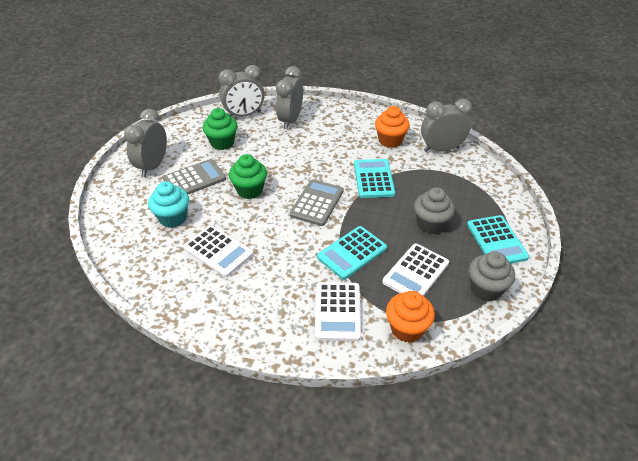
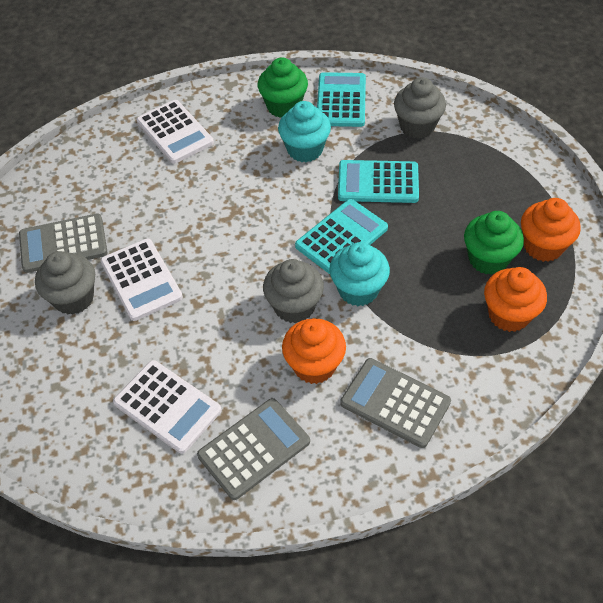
grey calculator: [163,159,226,194] [290,179,344,226] = 2 -> [19,214,108,273] [197,398,310,500] [340,358,451,448] = 3
grey clock: [124,109,167,177] [218,65,265,117] [276,66,303,129] [421,99,472,152] = 4 -> none = 0
grey cupcake: [414,187,455,234] [469,251,515,301] = 2 -> [35,251,95,315] [263,259,324,323] [394,77,446,139] = 3
orange cupcake: [375,106,410,148] [386,291,435,343] = 2 -> [282,318,346,384] [484,267,547,332] [521,198,581,262] = 3
turquoise cupcake: [148,181,189,228] = 1 -> [278,101,331,162] [329,242,390,306] = 2

